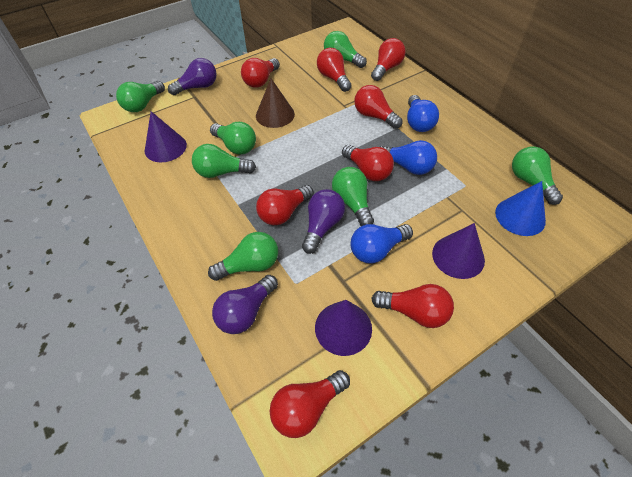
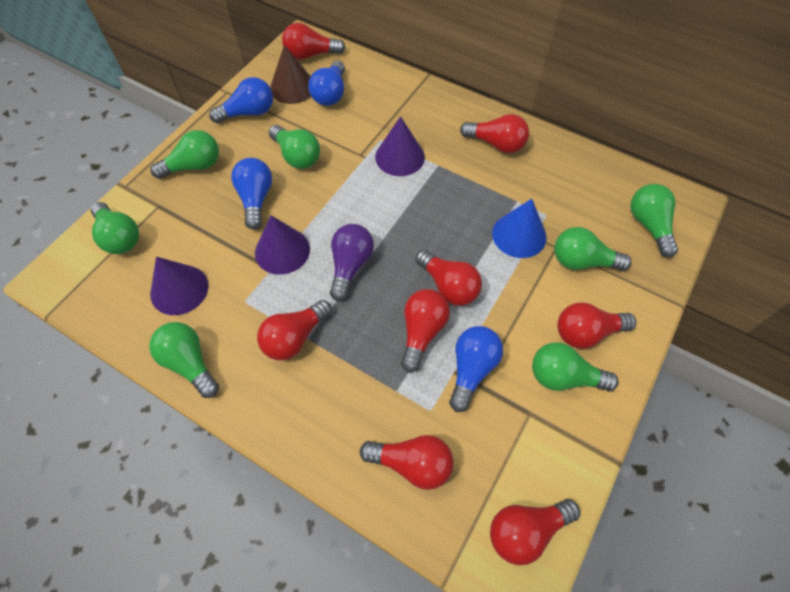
blue light bulb: [350,224,413,264] [380,140,437,175] [407,95,439,132] = 3 -> [209,77,273,123] [231,158,272,230] [308,61,345,106] [449,326,503,412] = 4
purple light bulb: [168,58,217,95] [212,275,278,334] [302,189,345,254] = 3 -> [330,224,374,301] = 1

